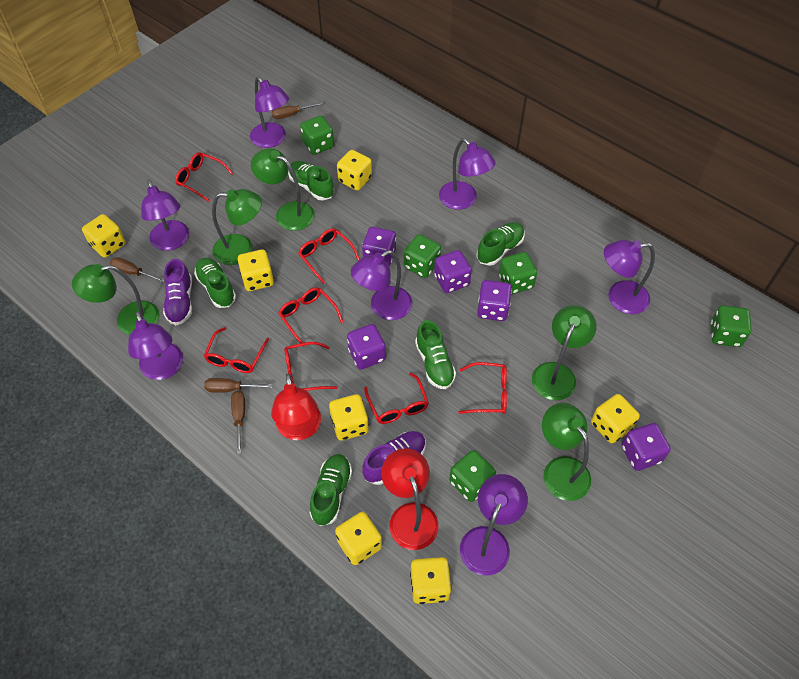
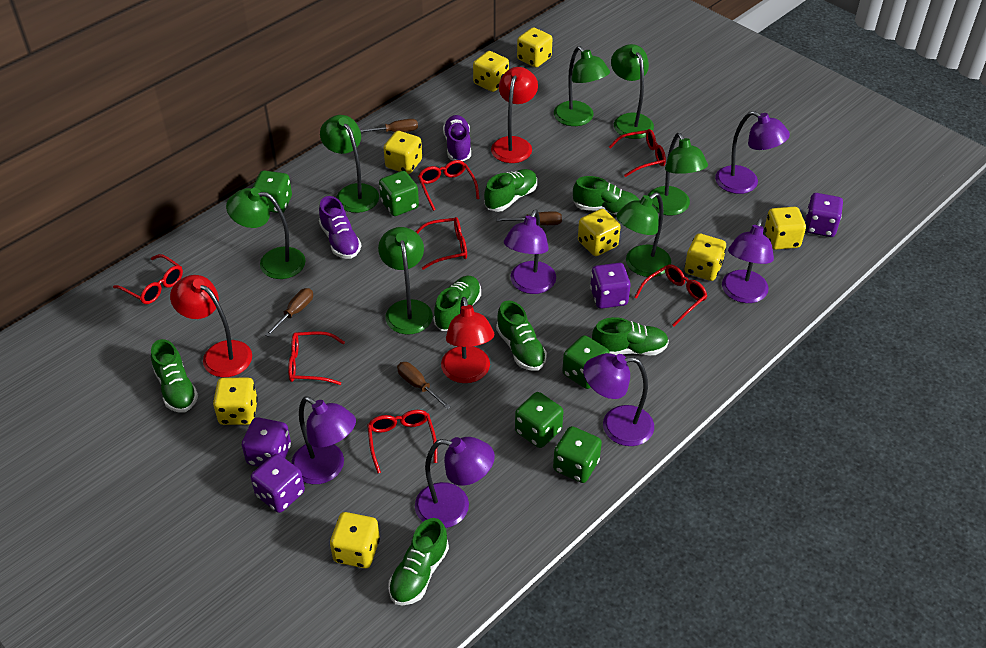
green lamp: [72,264,160,335] [212,189,262,265] [251,148,315,231] [532,305,597,401] [542,403,591,501] = 5 -> [226,188,305,279] [320,115,379,213] [378,227,433,335] [554,46,610,126] [611,44,654,139] [616,192,671,277] [647,133,708,216] = 7
green shoe: [194,258,236,308] [288,161,334,201] [309,454,352,526] [415,320,456,389] [476,222,525,266] = 5 -> [151,339,198,413] [388,518,449,605] [433,276,481,331] [484,169,537,212] [496,300,547,371] [573,176,640,215] [592,317,669,355] = 7
purple dice: [347,324,386,370] [362,227,396,266] [434,250,472,293] [477,280,512,321] [621,423,671,471] = 5 -> [242,417,291,467] [251,454,305,513] [590,263,631,309] [805,193,843,237] = 4
purple lamp: [128,311,183,380] [141,180,189,251] [250,77,289,148] [351,250,412,320] [439,138,496,210] [460,474,528,576] [604,240,655,314] = 7 -> [291,397,356,484] [415,437,495,528] [504,209,556,294] [583,353,654,446] [715,111,790,194] [722,218,774,303] = 6
red lamp: [271,373,321,440] [381,448,439,550] = 2 -> [170,275,252,377] [441,297,494,383] [491,67,538,163] = 3
yellow dice: [82,214,126,258] [238,249,274,291] [329,394,369,441] [335,512,382,565] [337,150,372,191] [410,557,452,604] [591,394,640,443] = 7 -> [213,378,258,425] [330,512,380,568] [384,131,422,174] [473,51,509,92] [517,27,552,67] [578,209,621,256] [685,233,726,281] [764,207,806,250] = 8

